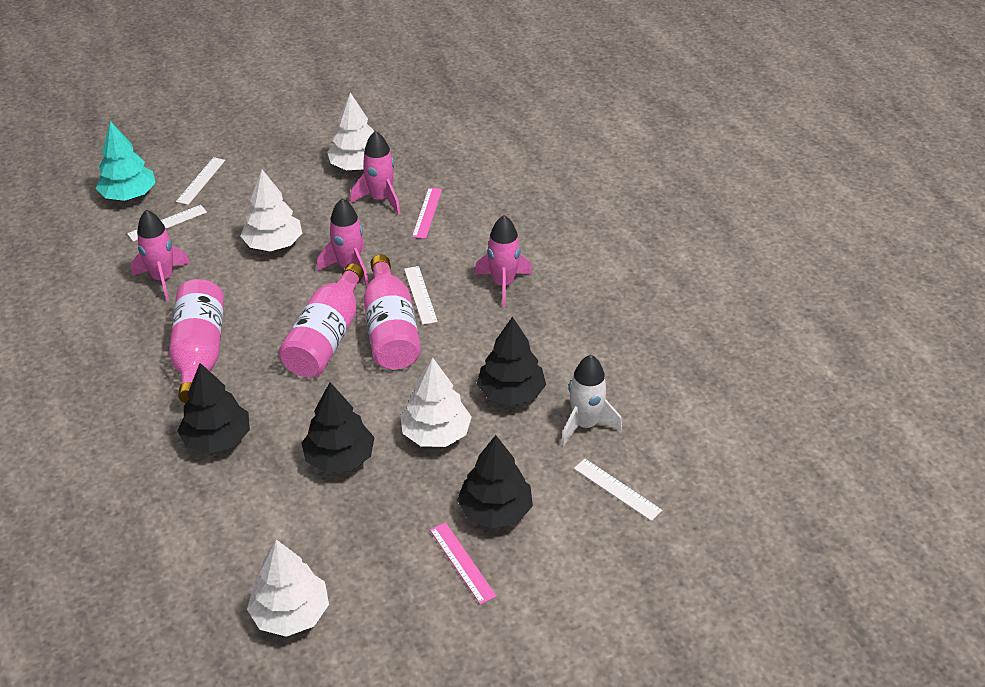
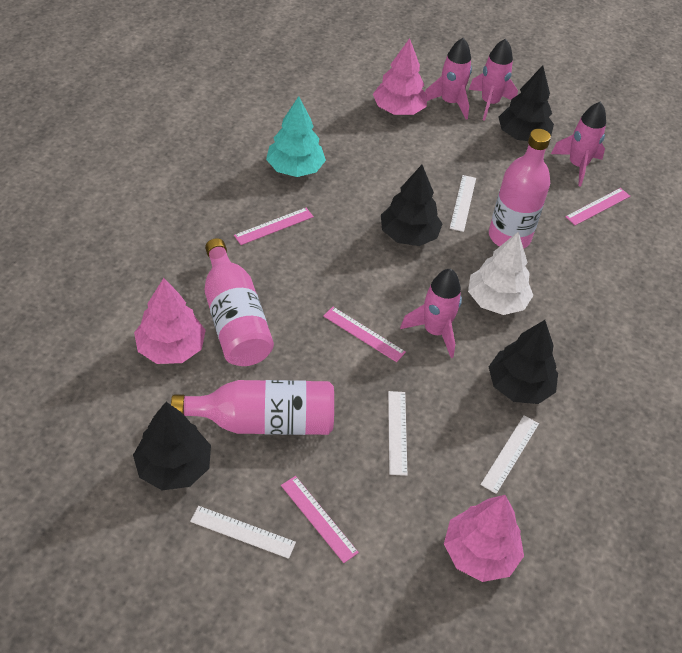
pink ruler: [412,188,442,239] [430,522,497,605] = 2 -> [234,208,314,245] [281,476,359,563] [323,307,406,362] [565,188,630,225] = 4
pink tree: none = 0 -> [134,278,206,364] [373,38,427,115] [444,495,524,582] = 3
white rocket: [561,355,622,446] = 1 -> none = 0
white tree: [241,170,302,251] [247,539,329,637] [327,93,374,170] [400,357,472,447] = 4 -> [468,232,533,315] = 1

